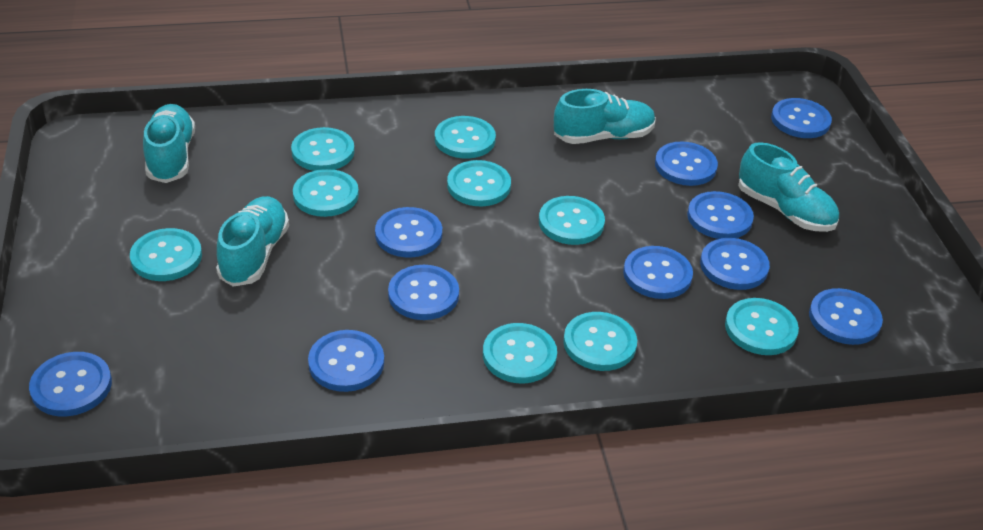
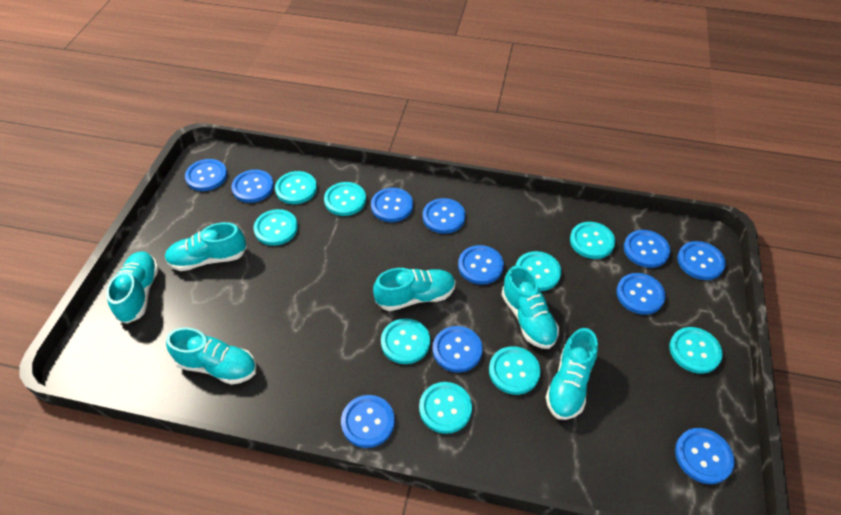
blue button: [29,352,112,416] [308,330,384,392] [375,207,442,258] [388,265,459,320] [623,246,693,299] [655,142,718,186] [687,191,754,239] [700,238,770,290] [771,98,832,138] [809,288,883,345] = 10 -> [185,159,227,191] [232,170,274,203] [341,395,395,448] [371,188,413,222] [423,198,465,234] [433,326,483,372] [458,245,504,285] [616,273,665,315] [624,230,670,268] [675,428,735,484] [677,241,726,280] = 11
turquoise shoe: [143,104,195,183] [216,196,289,287] [554,89,656,144] [738,142,839,232] = 4 -> [106,251,159,324] [165,222,247,271] [166,327,257,385] [373,268,456,311] [501,265,559,349] [546,328,598,420] = 6

